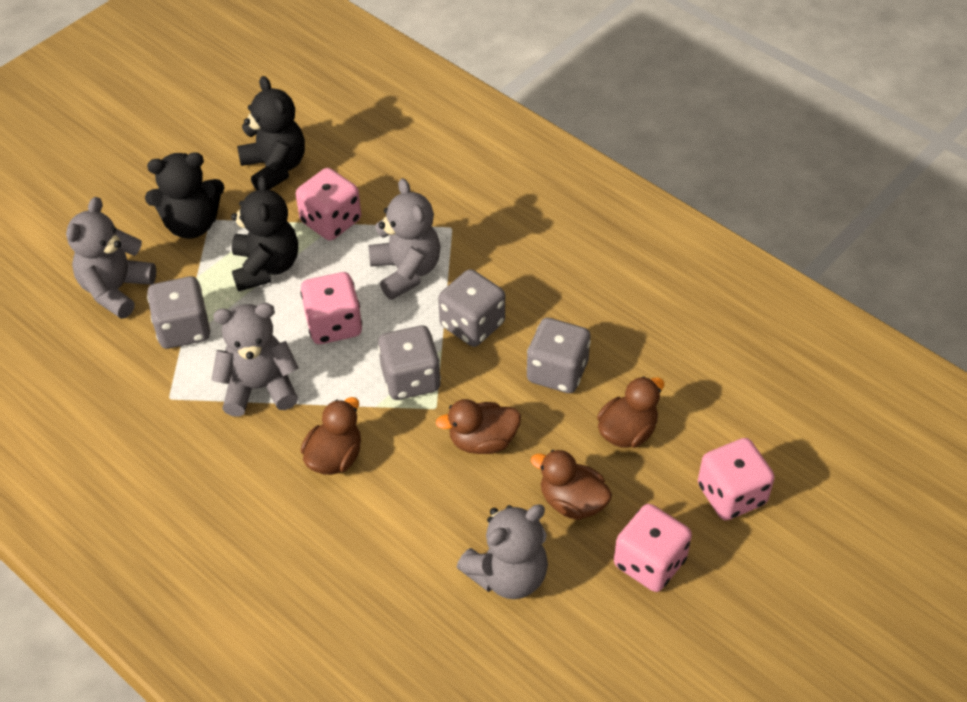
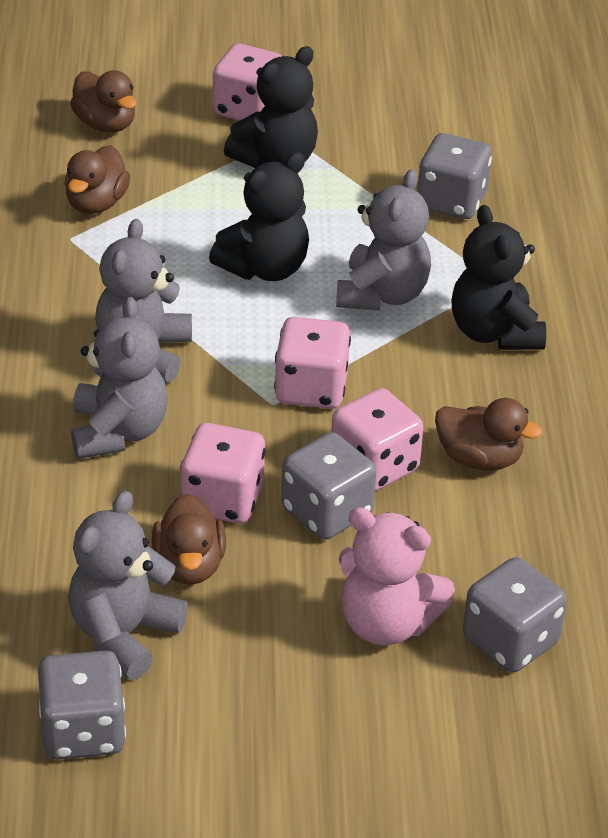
pink teddy bear: none = 0 -> [339,507,455,646] = 1

